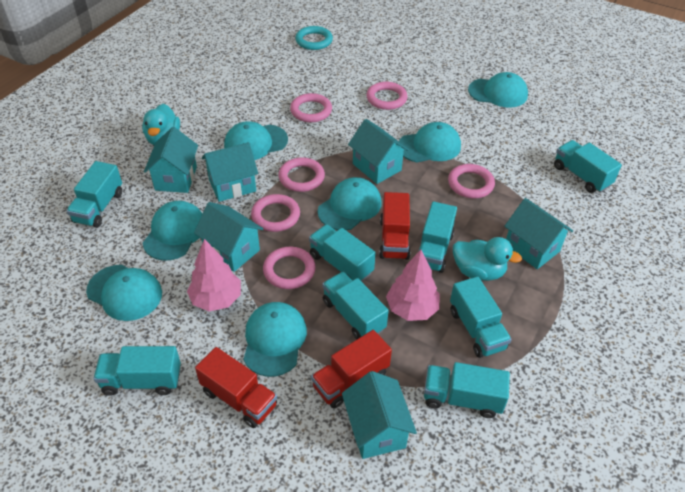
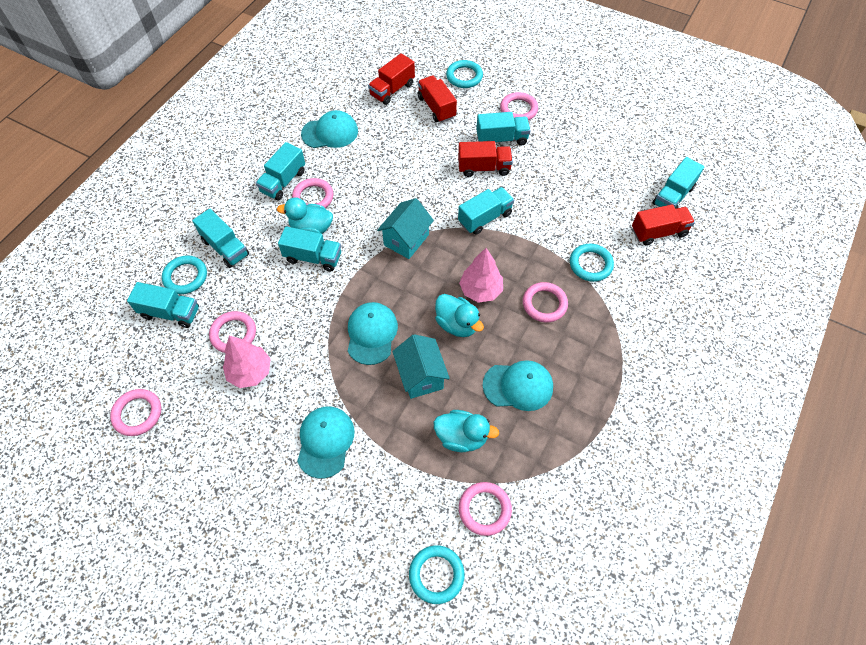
red truck: [195,347,277,428] [311,330,392,409] [379,192,410,260] = 3 -> [368,53,415,105] [417,76,457,123] [458,141,513,177] [632,204,695,245] = 4
turquoise cap: [86,265,162,321] [143,201,203,261] [224,121,288,160] [243,302,307,377] [318,177,382,230] [399,122,461,162] [468,72,528,108] = 7 -> [297,407,355,479] [301,110,358,148] [348,302,398,365] [482,360,553,411] = 4
turquoise duck: [142,104,180,145] [453,237,522,281] = 2 -> [277,197,333,234] [434,410,499,452] [435,294,484,337] = 3
turquoise house: [144,127,198,193] [194,202,263,272] [202,142,258,202] [342,371,417,459] [348,119,409,184] [504,198,573,269] = 6 -> [377,198,434,259] [392,334,450,399] = 2
turquoise ring: [295,26,333,50] = 1 -> [162,255,207,294] [409,545,465,604] [446,60,483,88] [570,244,614,282] = 4
turquoise truck: [66,161,122,228] [93,346,181,396] [309,224,376,282] [322,271,389,339] [418,201,457,273] [424,362,510,418] [450,277,512,358] [554,140,622,193] = 8 -> [127,282,199,328] [192,208,249,268] [256,142,305,200] [278,226,341,272] [458,187,514,235] [476,112,531,146] [653,157,704,209] = 7

